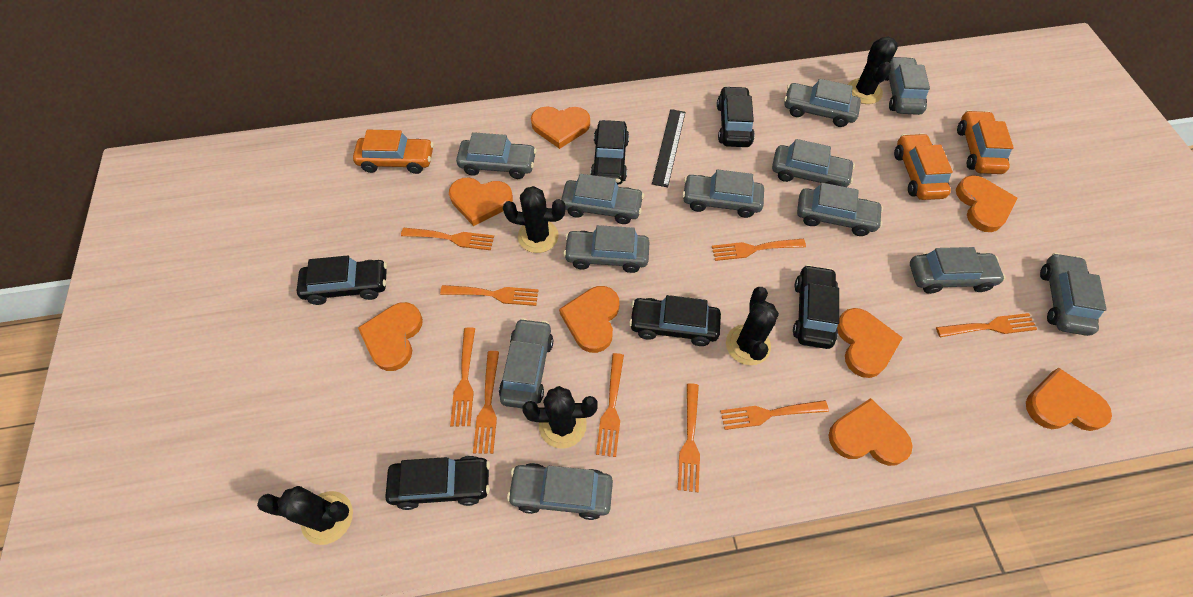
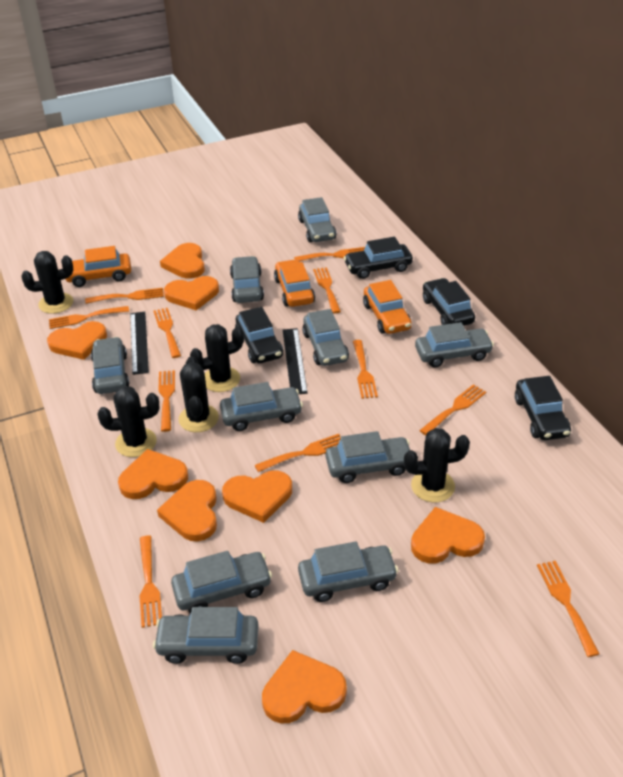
black car: [297,255,387,305] [385,456,490,510] [591,120,629,185] [629,295,721,346] [717,86,755,147] [793,264,839,349] = 6 -> [235,307,283,363] [344,237,413,279] [423,278,475,326] [515,376,571,440] = 4
black ruler: [652,109,685,187] = 1 -> [130,312,149,375] [283,328,307,394] = 2
grey car: [456,132,537,179] [499,318,553,408] [507,463,613,520] [561,174,644,224] [563,225,649,273] [682,169,764,218] [772,139,855,187] [784,79,861,127] [797,183,883,236] [885,56,930,115] [910,247,1006,294] [1040,253,1107,336] = 12 -> [91,337,130,394] [153,607,259,664] [171,551,272,614] [220,382,303,431] [230,256,264,303] [298,197,336,242] [298,542,399,602] [302,309,349,366] [326,431,410,483] [415,322,494,367] = 10
orange fork: [401,228,494,250] [440,285,538,306] [450,327,475,426] [473,351,499,454] [596,353,624,457] [678,383,700,492] [712,239,806,261] [720,400,829,430] [936,313,1037,337] = 9 -> [49,306,129,329] [85,288,164,304] [139,536,162,628] [154,308,181,358] [158,370,175,432] [255,434,341,472] [294,247,365,261] [313,267,341,314] [353,340,378,399] [419,384,486,435] [537,561,600,657] = 11

